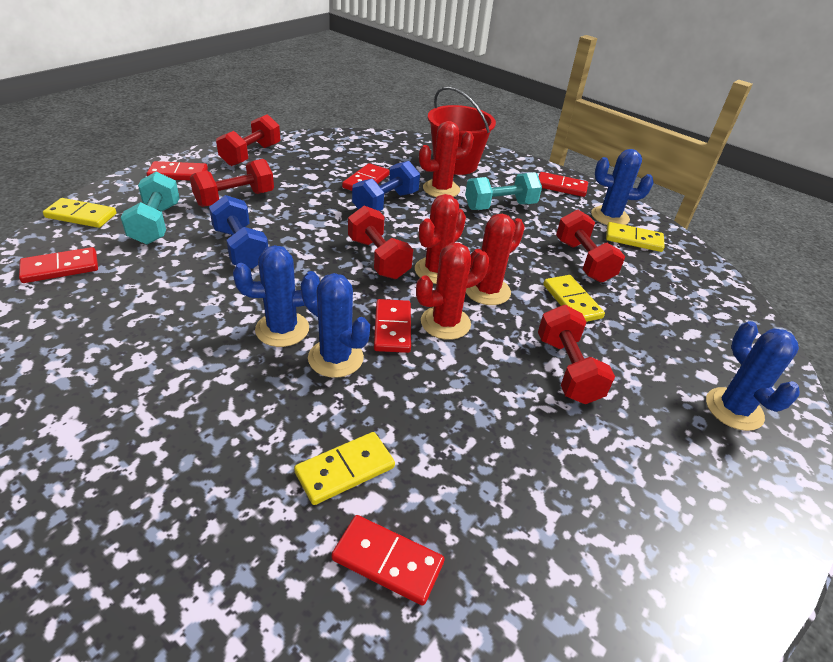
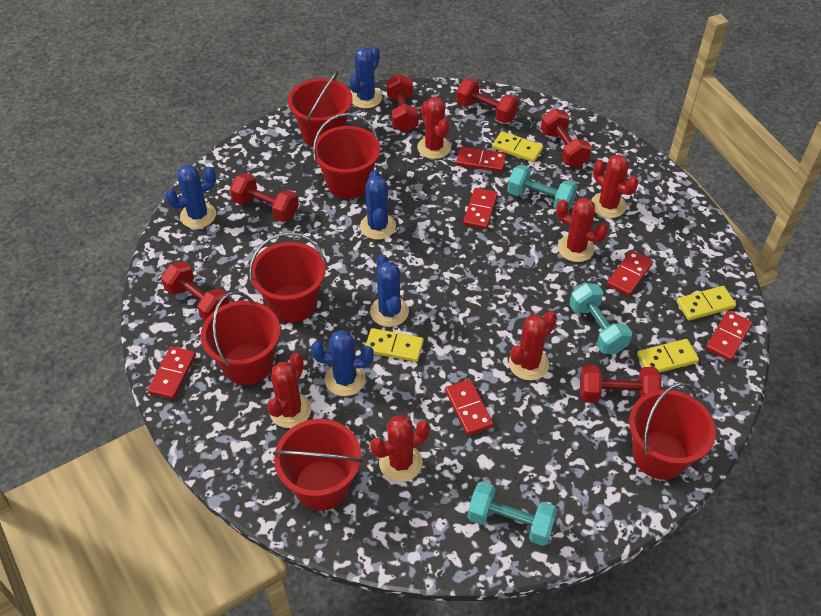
blue cactus: [233,245,320,347] [301,273,370,378] [591,149,654,225] [706,321,800,431] = 4 -> [165,165,216,229] [311,330,374,396] [349,46,382,109] [360,170,396,240] [370,254,409,327] = 5
blue dumbbell: [209,195,268,269] [352,161,420,211] = 2 -> none = 0
red bucket: [428,86,496,175] = 1 -> [201,291,280,385] [249,232,326,323] [273,419,363,511] [288,70,353,147] [313,113,380,199] [629,383,716,480] = 6
red cactus: [415,194,466,284] [416,243,489,340] [419,121,474,197] [466,214,525,305] = 4 -> [267,353,311,428] [370,415,430,482] [417,97,451,159] [509,311,557,381] [556,198,608,262] [591,154,639,218] = 6
red dumbbell: [190,159,274,207] [216,114,280,166] [348,206,413,279] [538,305,615,404] [556,210,625,282] = 5 -> [161,261,230,320] [230,173,299,222] [387,74,419,132] [456,78,519,123] [541,109,592,167] [580,365,661,403] = 6
turquoise dumbbell: [121,171,179,245] [465,172,542,210] = 2 -> [468,481,557,546] [507,165,577,210] [569,283,632,354] = 3

